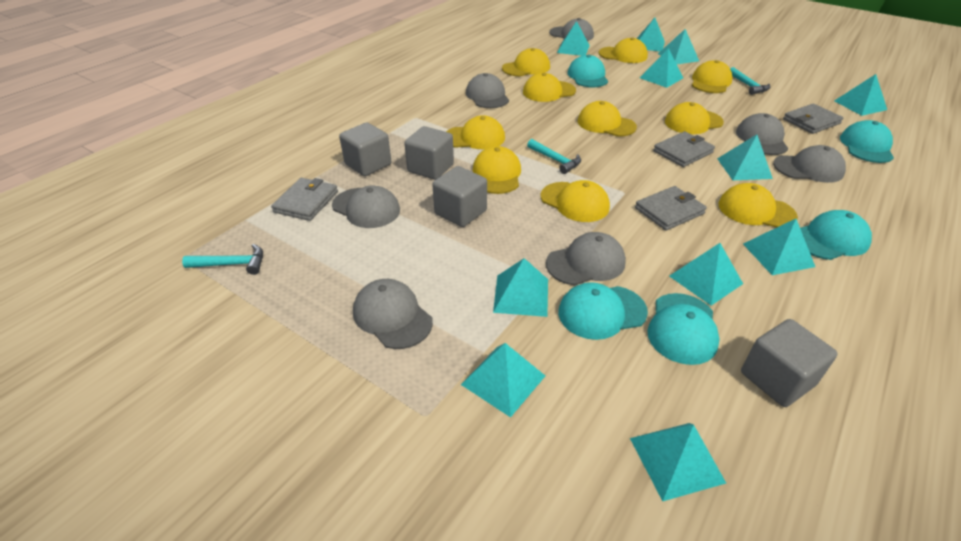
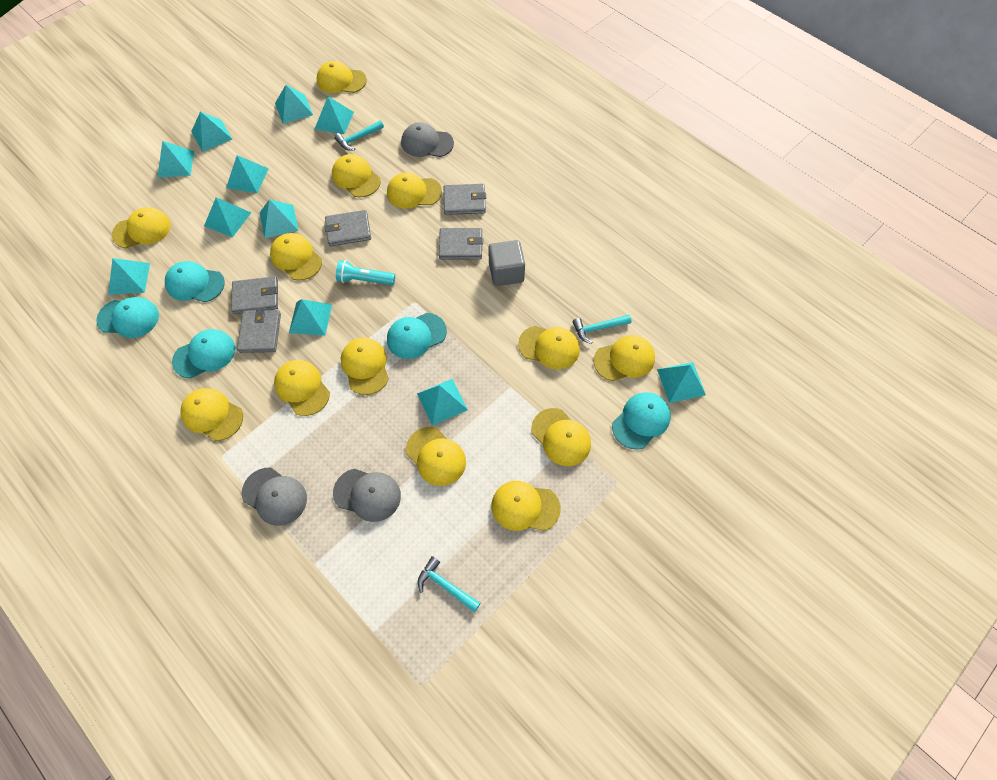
grey cap: [332,185,400,228] [353,279,433,349] [466,73,509,108] [546,232,626,285] [549,18,594,41] [736,113,788,155] [773,145,846,183] = 7 -> [242,467,307,526] [333,469,401,522] [401,122,454,157] = 3
grey cube: [339,123,391,176] [404,126,454,180] [432,166,487,227] [741,319,838,407] = 4 -> [488,240,525,286] = 1
grey wallet: [271,178,338,221] [635,186,707,231] [653,131,715,167] [783,104,844,134] = 4 -> [231,276,278,314] [237,308,281,353] [325,210,371,246] [439,228,483,260] [444,184,486,215] = 5
turquoise flashlight: none = 0 -> [336,260,395,285] = 1
yellow cap: [446,115,505,149] [473,146,521,194] [502,48,550,76] [523,73,576,102] [541,180,610,222] [578,101,637,137] [599,37,648,63] [665,102,724,134] [692,60,732,93] [719,183,798,228] = 10 -> [112,207,171,248] [180,388,243,441] [270,233,322,280] [274,360,330,416] [316,61,367,93] [332,154,381,197] [341,338,389,395] [387,172,442,209] [406,427,466,486] [491,481,561,531] [518,326,580,370] [531,408,591,466] [594,335,655,381] = 13

